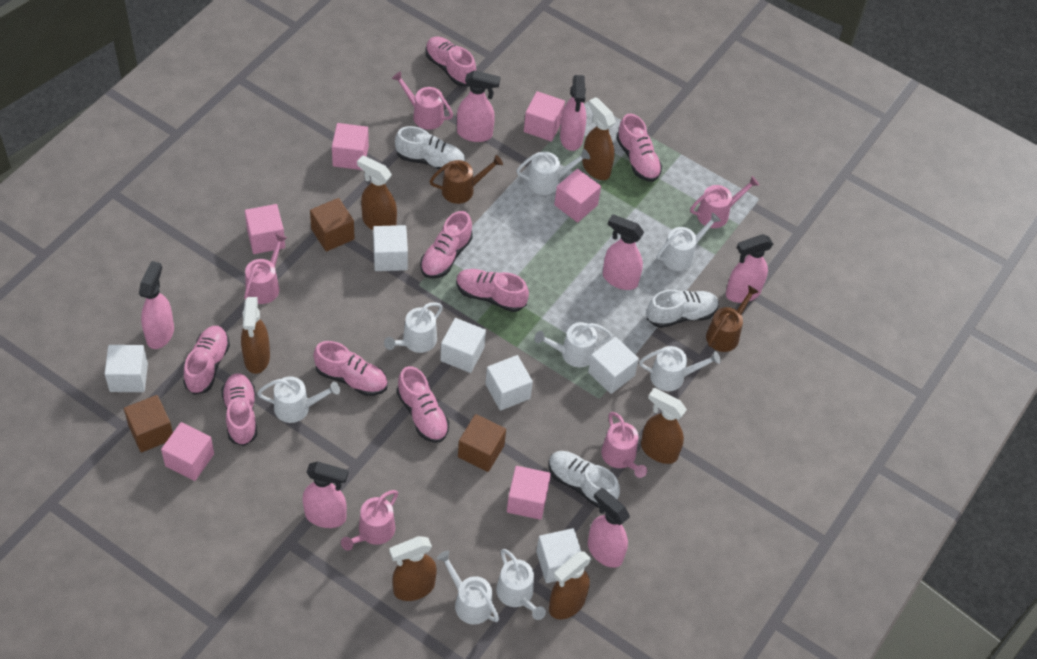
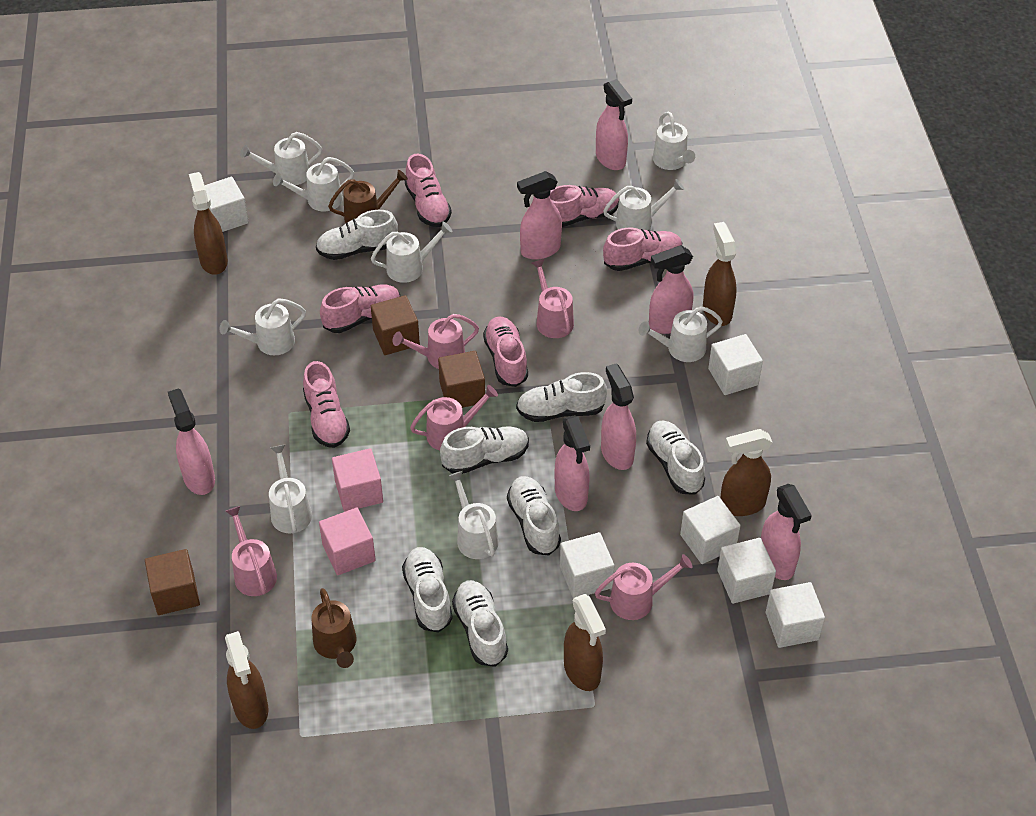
brown spray bottle: [241,297,270,374] [357,155,397,230] [389,536,437,601] [549,551,591,619] [582,97,616,180] [641,388,687,464] = 6 -> [189,172,228,275] [225,631,268,729] [564,594,606,691] [703,222,737,326] [720,429,773,516] = 5
pink cube: [161,422,214,481] [245,204,285,254] [332,123,369,170] [507,466,551,520] [524,91,565,142] [554,169,601,223] = 6 -> [319,507,376,575] [332,448,383,512] = 2
pink shoe: [183,326,230,395] [222,373,257,446] [313,341,388,396] [397,366,449,443] [420,211,473,278] [425,37,476,86] [456,269,529,312] [616,114,662,182] = 8 -> [303,361,350,448] [320,284,400,333] [405,154,452,227] [483,317,528,387] [550,185,619,227] [603,228,682,271] = 6
white shoe: [395,126,465,171] [549,451,620,508] [647,289,719,328] = 3 -> [316,210,398,260] [402,547,453,633] [440,426,529,474] [452,580,508,667] [507,476,561,555] [516,372,607,422] [646,420,705,495] = 7
white watering can: [257,376,340,423] [384,302,443,353] [437,551,499,625] [496,549,546,620] [516,149,590,195] [535,322,612,367] [639,346,721,391] [657,212,721,271] = 8 -> [220,298,306,355] [240,132,322,185] [269,445,312,533] [273,157,354,211] [371,222,452,283] [448,471,499,559] [603,179,684,230] [639,306,723,362] [653,112,695,170] = 9

